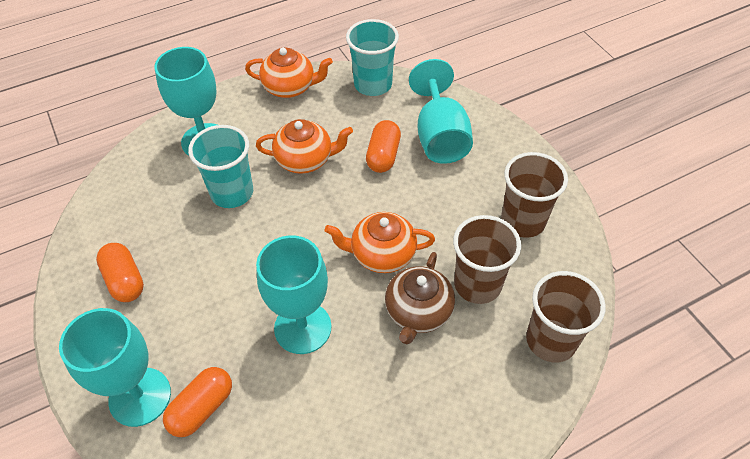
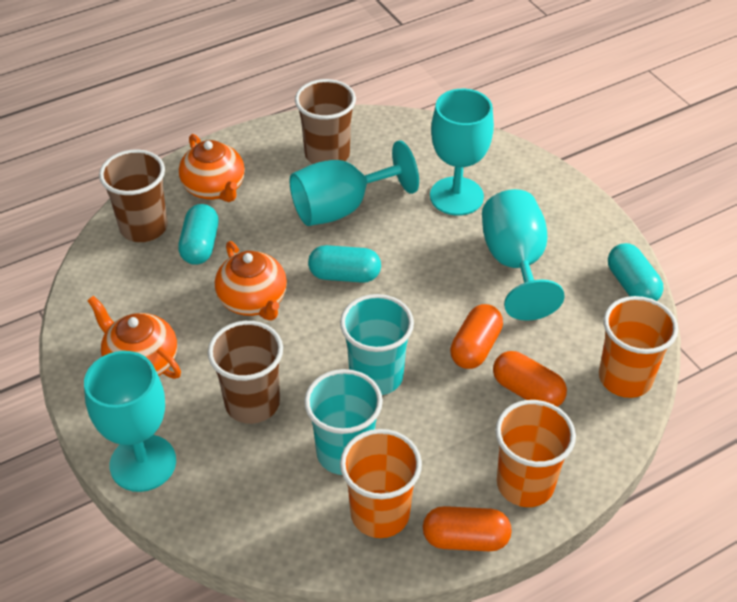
brown teapot: [385,252,455,344] = 1 -> none = 0
orange cup: none = 0 -> [340,429,422,538] [495,400,576,507] [599,296,678,398] = 3
turquoise capsule: none = 0 -> [178,204,218,265] [308,245,381,283] [608,243,663,301] = 3

